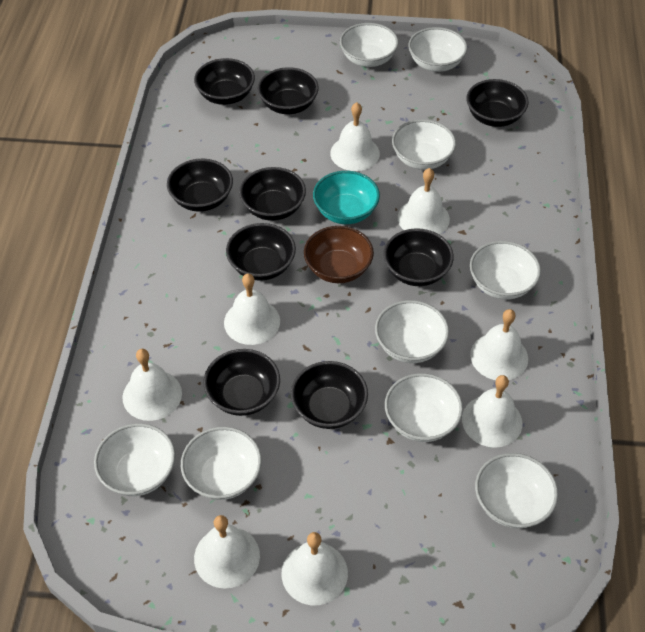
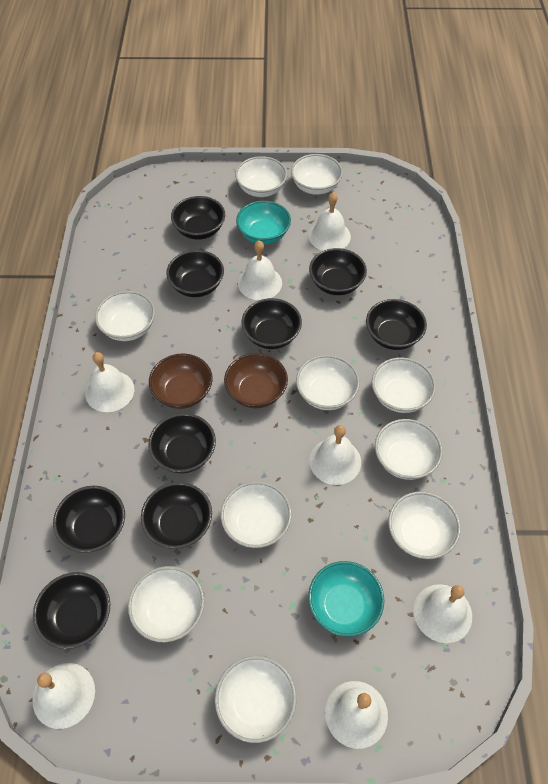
brown bowl: [304,226,374,283] = 1 -> [149,353,213,409] [224,353,288,408] = 2
turquoise bowl: [313,171,380,224] = 1 -> [236,201,291,245] [308,561,384,637] = 2
white bell: [123,349,182,421] [194,515,260,589] [224,274,280,345] [282,532,348,605] [330,102,380,171] [398,168,450,235] [462,375,522,448] [470,309,528,380] = 8 -> [32,663,95,729] [85,352,134,412] [238,240,282,300] [308,192,351,251] [309,425,361,485] [325,681,388,749] [414,584,472,643] = 7
white bowl: [94,423,175,496] [181,427,262,500] [340,23,399,67] [375,300,449,363] [385,373,463,442] [392,119,456,170] [408,27,467,72] [470,241,541,300] [475,453,558,529] = 9 -> [95,291,155,341] [128,566,205,642] [215,656,296,743] [221,481,292,548] [235,156,287,197] [291,154,343,195] [296,355,360,410] [372,357,436,413] [375,419,443,480] [388,491,461,559] = 10

